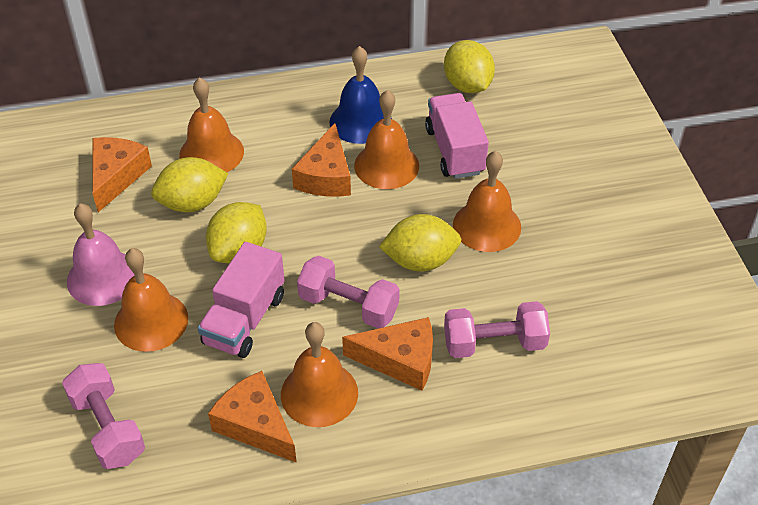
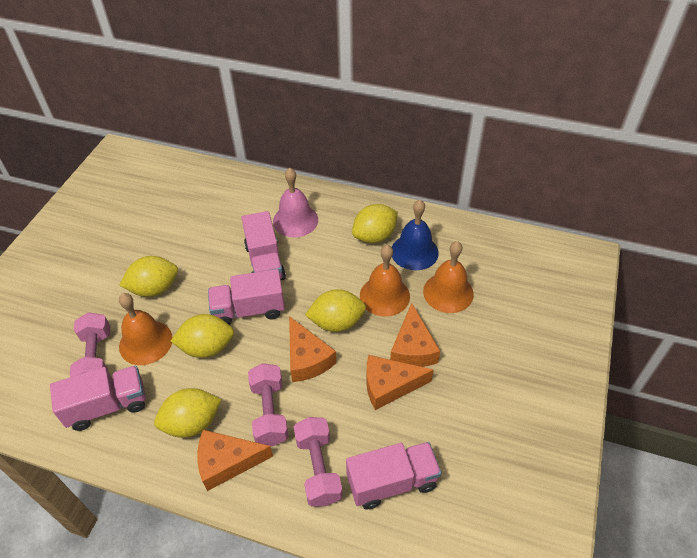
orange bell: [114,248,188,352] [179,77,244,172] [281,322,358,427] [354,90,419,189] [453,151,521,252] = 5 -> [119,293,172,365] [360,245,410,317] [423,241,474,313] = 3
pink truck: [198,242,285,358] [425,93,489,179] = 2 -> [50,366,146,431] [208,269,285,325] [242,211,286,280] [346,442,442,509] = 4
yellow lemon: [151,157,228,213] [206,202,267,263] [379,214,461,272] [444,40,495,93] = 4 -> [119,256,178,297] [154,388,222,438] [171,314,234,358] [305,289,366,332] [352,204,398,243] = 5

